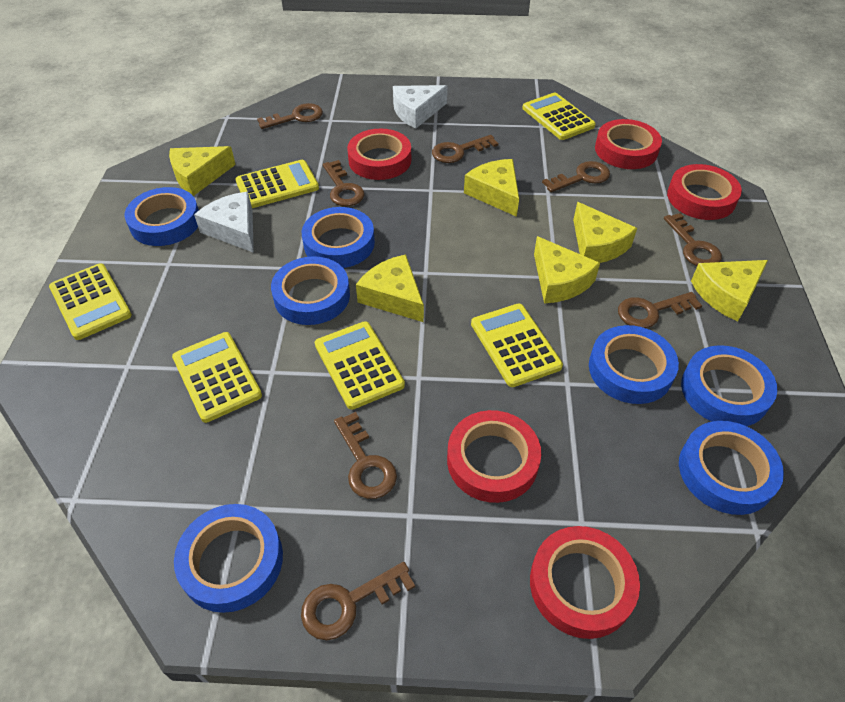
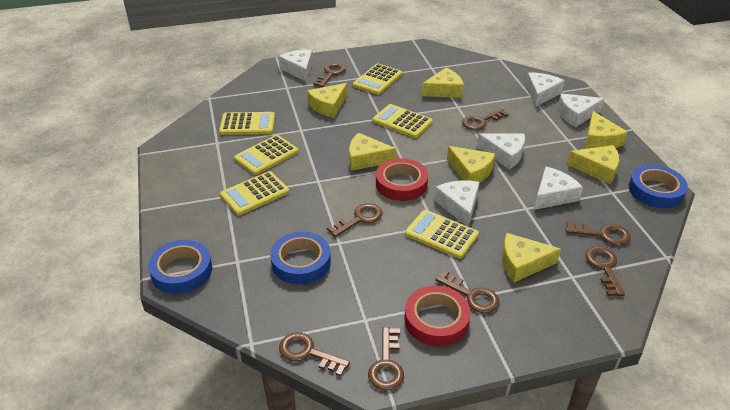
blue tape: [125,187,199,246] [174,504,283,613] [271,256,350,325] [302,207,375,268] [589,325,679,404] [679,421,784,515] [681,345,777,426] = 7 -> [148,240,212,294] [270,232,331,284] [629,165,688,208] = 3
red tape: [347,129,411,180] [447,410,541,503] [530,526,640,639] [595,119,662,169] [667,164,742,220] = 5 -> [376,158,428,201] [404,286,471,346] = 2
white cheese: [194,192,254,253] [393,85,447,129] = 2 -> [279,50,313,82] [434,181,480,227] [477,133,525,169] [526,72,565,107] [534,166,583,210] [558,93,604,127] = 6
yellow cheese: [169,146,236,196] [356,254,424,322] [464,159,519,217] [534,236,600,304] [573,202,637,263] [691,260,768,322] = 6 -> [307,83,347,118] [349,133,396,171] [421,68,464,98] [447,146,495,182] [502,233,561,282] [567,145,619,184] [585,111,628,149] = 7

